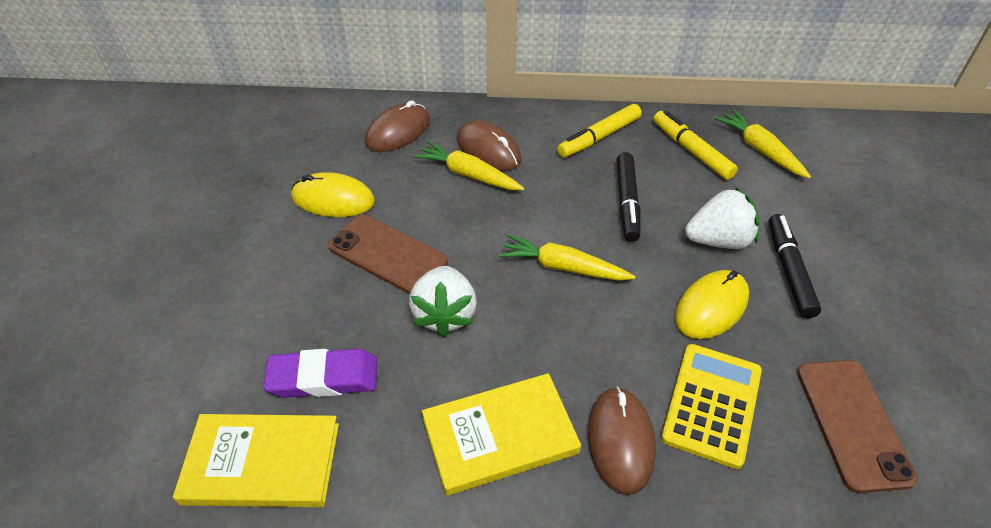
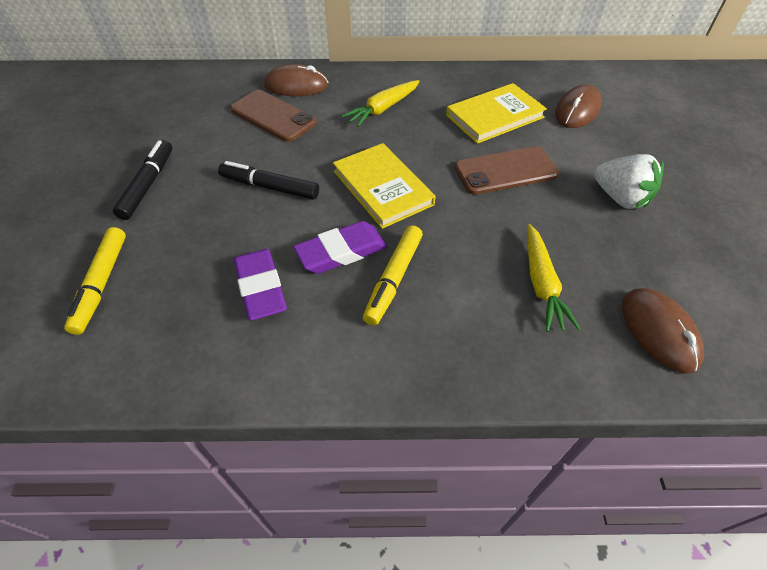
purple eraser: [263,349,377,398] = 1 -> [234,249,287,321] [293,221,387,274] = 2
white strawberry: [409,266,477,337] [685,187,759,249] = 2 -> [594,154,664,209] = 1
yellow calculator: [661,344,762,469] = 1 -> none = 0
yellow carrot: [413,141,524,190] [499,234,636,281] [715,109,811,178] = 3 -> [342,80,420,127] [527,224,580,332] = 2
yellow mouse: [291,172,375,217] [675,270,749,339] = 2 -> none = 0

